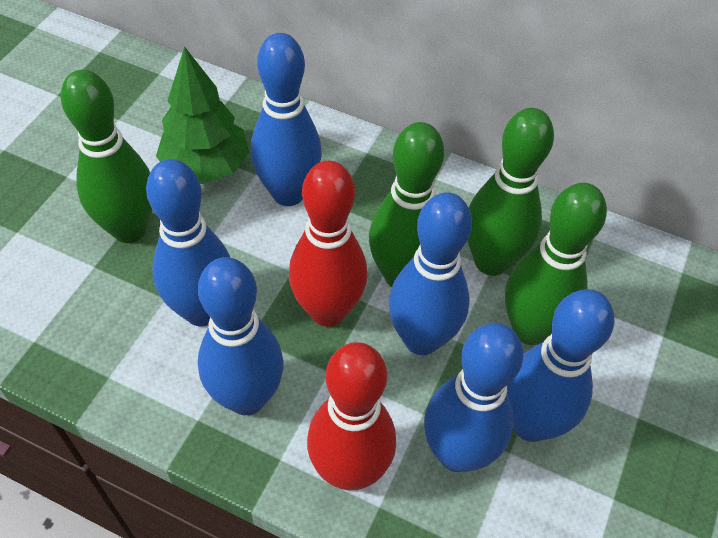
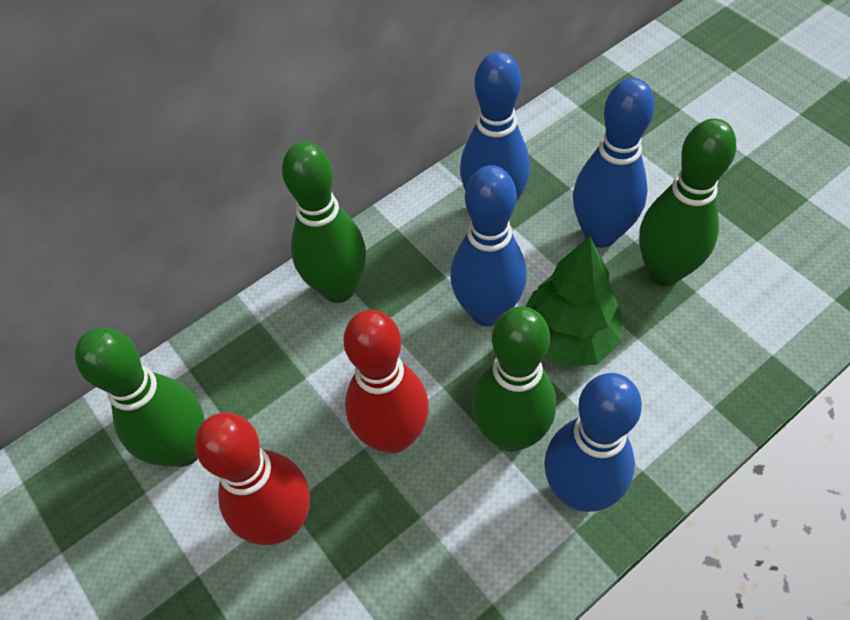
blue bowling pin: [146,159,230,326] [198,257,284,415] [251,33,322,206] [389,192,472,355] [424,323,523,472] [507,289,614,442] = 6 -> [450,165,527,326] [460,52,530,202] [544,373,642,512] [573,78,655,248] = 4

